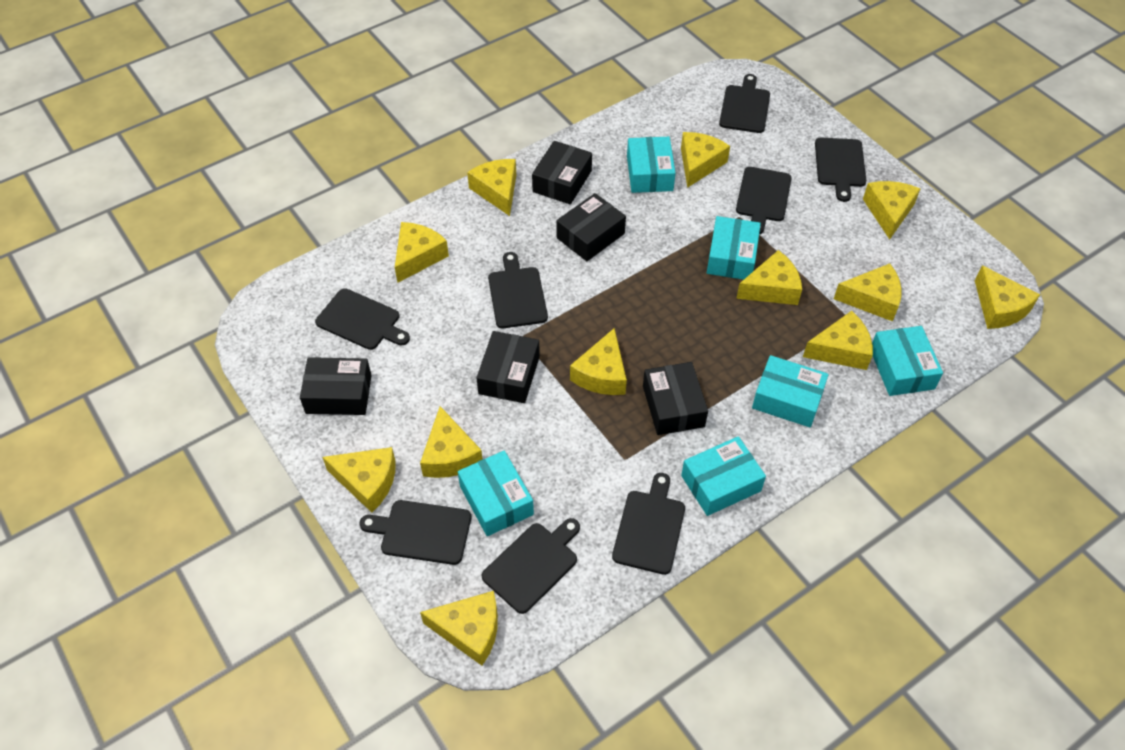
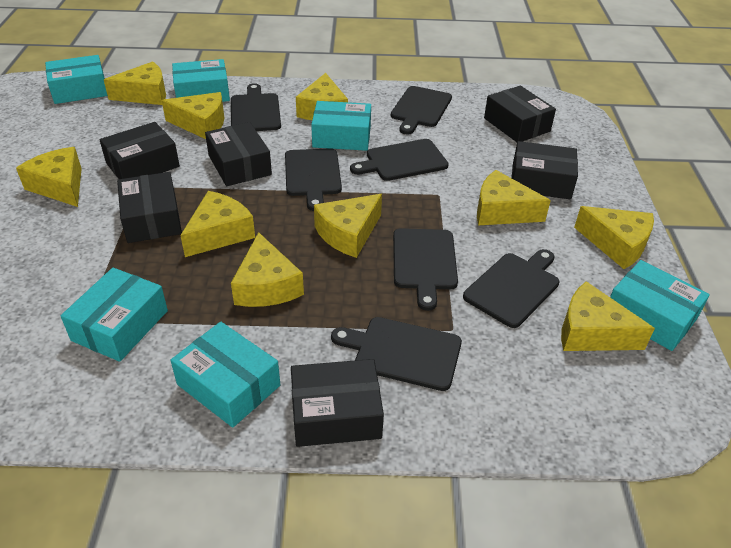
black box: [300,357,372,415] [476,331,540,403] [532,141,592,204] [556,193,626,261] [643,362,708,435] = 5 -> [99,122,180,179] [117,172,182,243] [205,122,272,186] [291,359,384,447] [484,86,556,142] [511,141,578,199] = 6
black cutting board: [315,288,410,350] [359,500,471,565] [482,518,580,614] [488,252,548,328] [612,473,685,575] [719,74,770,133] [736,167,792,234] [815,138,866,202] = 8 -> [231,83,281,131] [285,148,342,211] [331,317,462,391] [350,139,449,181] [391,86,452,135] [393,228,458,311] [463,249,559,328] = 7
yellow cheese: [322,447,396,513] [395,222,449,283] [420,406,482,478] [420,591,498,666] [467,159,516,216] [570,328,627,395] [681,132,730,188] [736,250,802,305] [803,311,873,370] [834,264,902,322] [863,181,920,239] [975,265,1040,329] = 12 -> [16,147,82,207] [104,61,166,105] [161,92,225,139] [180,191,255,257] [231,232,304,307] [296,73,348,120] [314,194,382,258] [477,170,551,225] [561,281,655,351] [574,206,654,269] = 10

